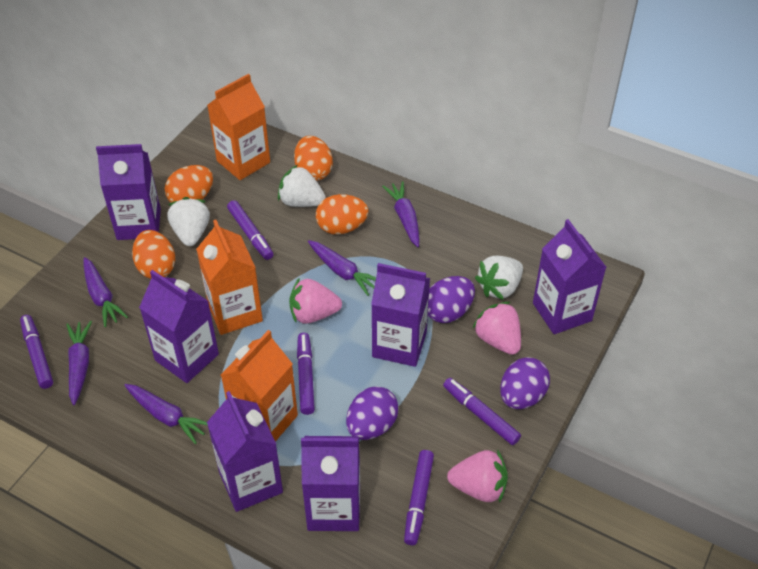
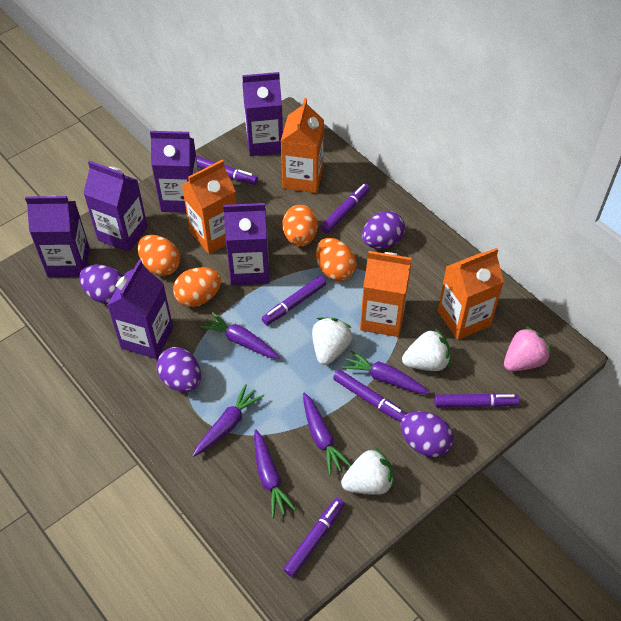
orange carton: [196,220,263,335] [207,74,270,180] [221,330,298,442] = 3 -> [182,160,237,254] [281,98,324,193] [360,251,412,337] [438,248,504,340] = 4
pink strawberry: [289,279,342,324] [447,449,508,503] [472,302,521,355] = 3 -> [504,326,551,371] = 1
purple egg: [346,386,399,440] [428,276,475,323] [500,357,550,409] = 3 -> [79,265,123,304] [157,347,201,392] [362,211,405,249] [401,411,453,458] = 4
purple marker: [20,315,53,389] [227,200,274,260] [297,333,315,415] [404,450,434,545] [443,378,521,445] = 5 -> [196,156,258,185] [262,276,326,325] [283,498,345,577] [320,183,370,234] [333,370,407,422] [434,393,519,407] = 6

